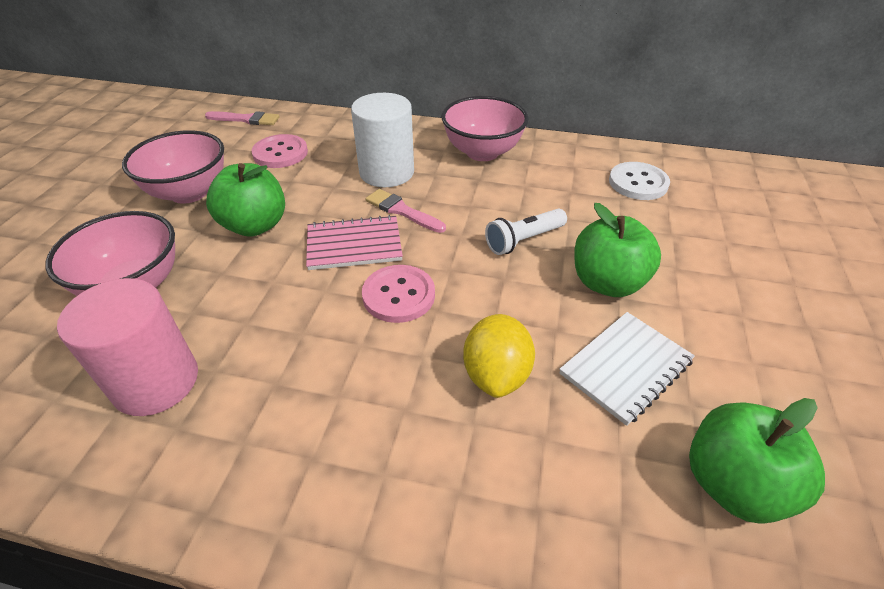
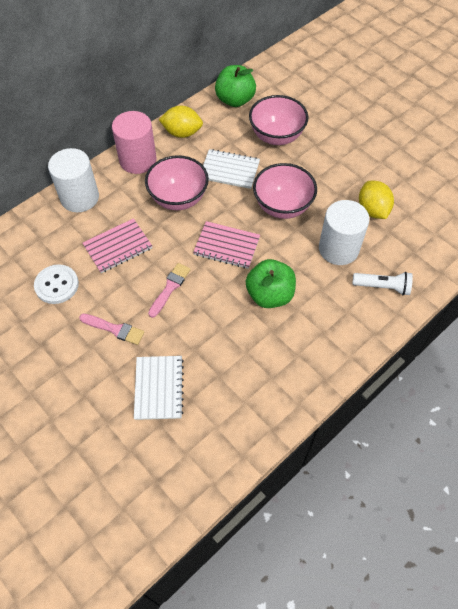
green apple: [206,163,285,237] [574,203,661,297] [689,398,825,524] = 3 -> [215,65,256,107] [246,259,296,308] = 2
pink button: [252,134,308,168] [362,265,435,323] = 2 -> none = 0
pink notebook: [306,215,403,270] = 1 -> [83,218,152,273] [193,221,260,269] = 2
white cylinder: [351,93,414,187] = 1 -> [48,148,99,212] [319,200,369,265] = 2
white notebook: [559,312,695,426] = 1 -> [134,356,184,420] [203,149,260,189] = 2
yellow lemon: [463,314,535,398] = 1 -> [159,106,203,138] [359,181,394,219] = 2

